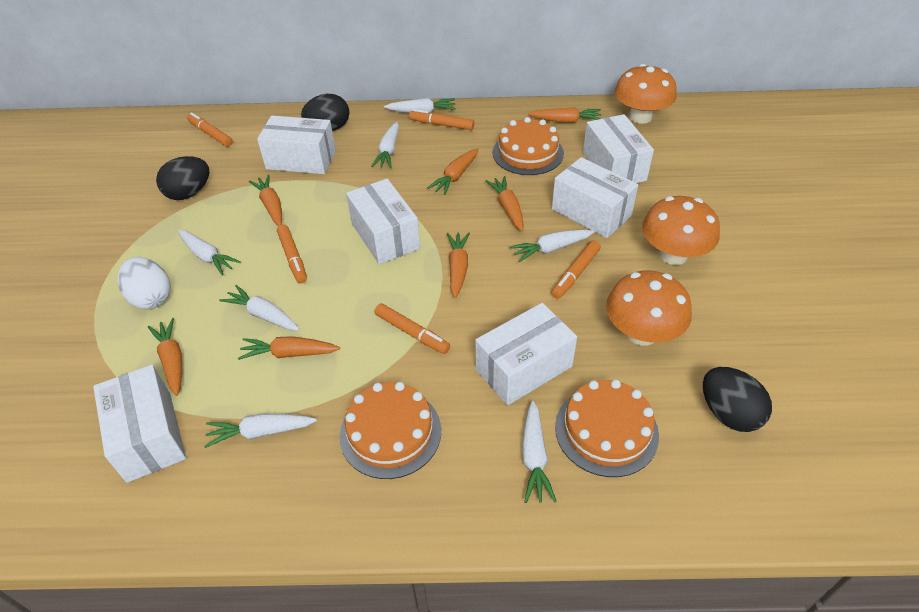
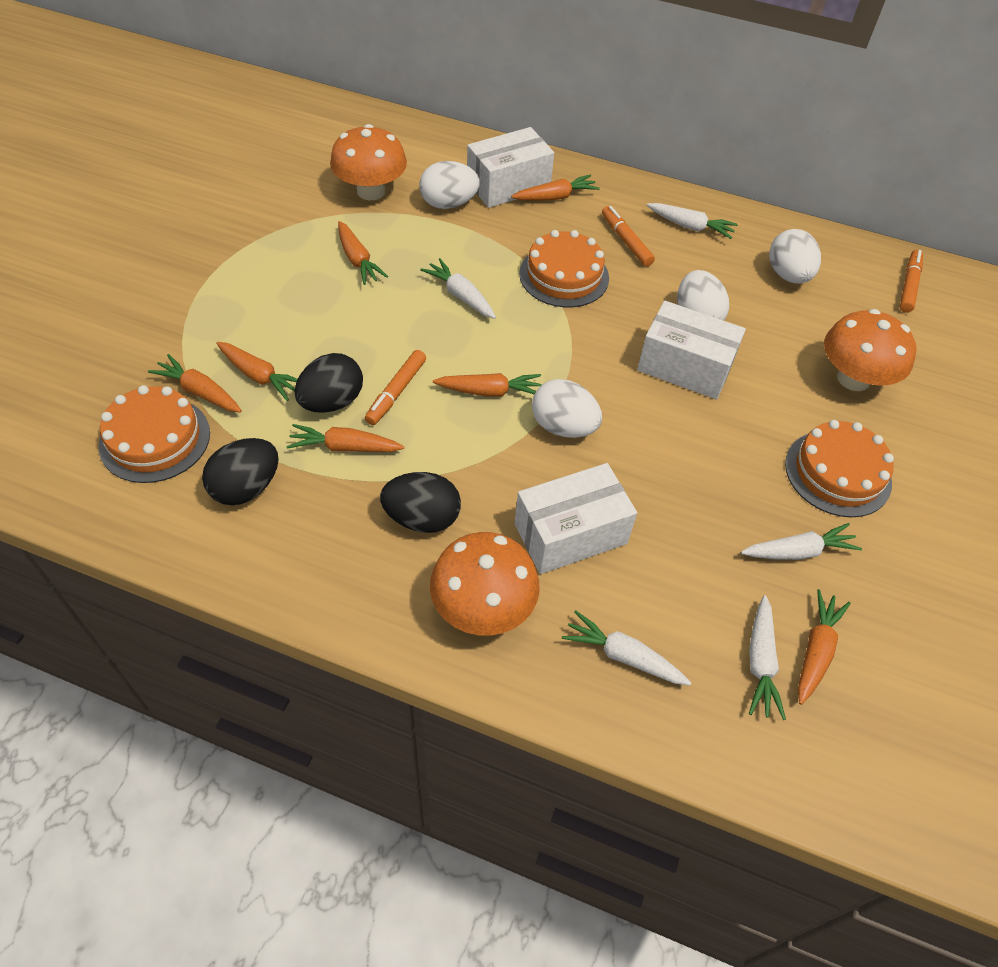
orange marker: [187,112,232,147] [277,224,307,283] [375,303,450,354] [409,109,474,130] [551,240,601,299] = 5 -> [365,350,426,425] [602,206,655,266] [900,250,923,313] = 3
white box: [93,365,186,483] [257,116,336,174] [346,179,420,264] [475,303,577,405] [552,157,638,238] [583,114,654,183] = 6 -> [467,127,554,208] [515,463,637,574] [637,301,746,399] = 3
white carrot: [178,230,241,276] [204,414,317,448] [219,285,300,331] [371,122,399,168] [384,98,456,113] [509,230,595,262] [522,401,557,503] = 7 -> [420,258,496,319] [562,610,691,685] [647,203,738,239] [741,523,862,560] [749,595,786,720] = 5
white egg: [118,257,171,309] = 1 -> [420,161,480,209] [532,379,602,438] [677,270,729,321] [769,229,821,284] = 4

